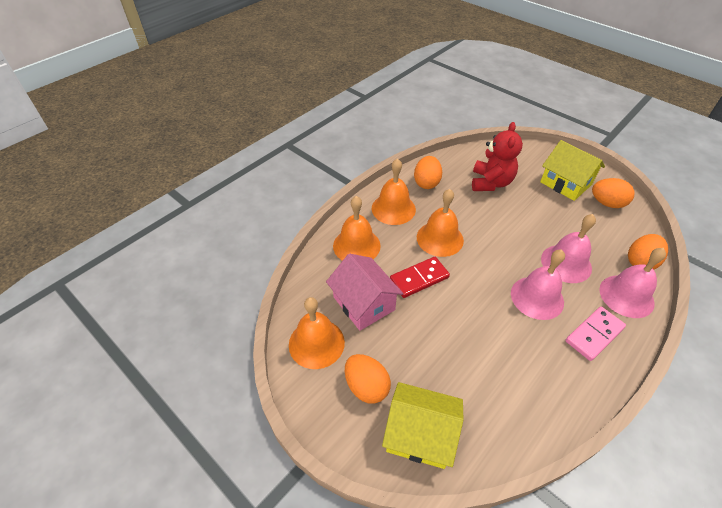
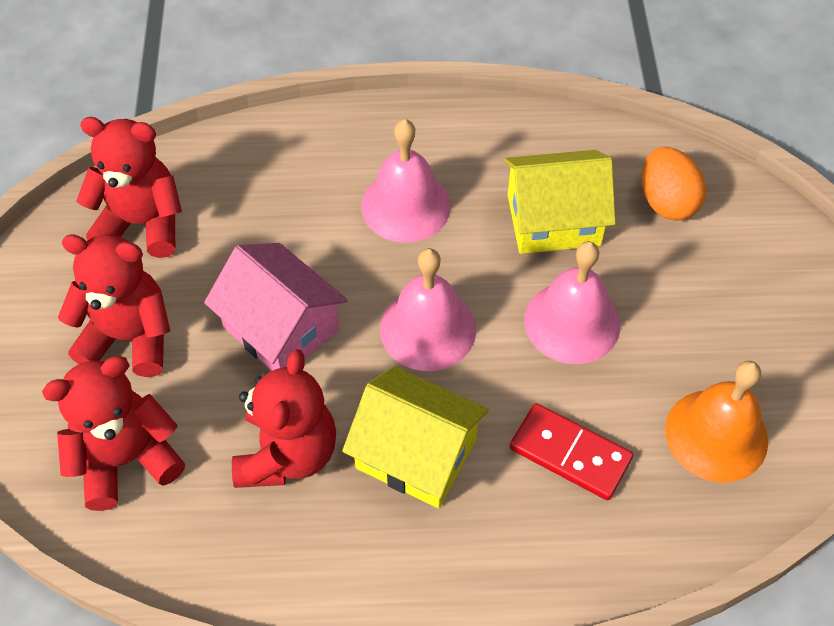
orange bell: [289,297,345,369] [333,196,381,261] [372,158,416,225] [417,189,464,257] = 4 -> [665,361,768,483] = 1
orange egg: [345,354,391,404] [414,156,442,189] [592,178,634,208] [628,234,668,270] = 4 -> [642,147,706,221] = 1
pink domino: [565,307,626,361] = 1 -> none = 0
red teddy bear: [472,122,523,191] = 1 -> [42,356,185,511] [58,235,170,377] [77,117,182,258] [232,349,336,488] = 4

